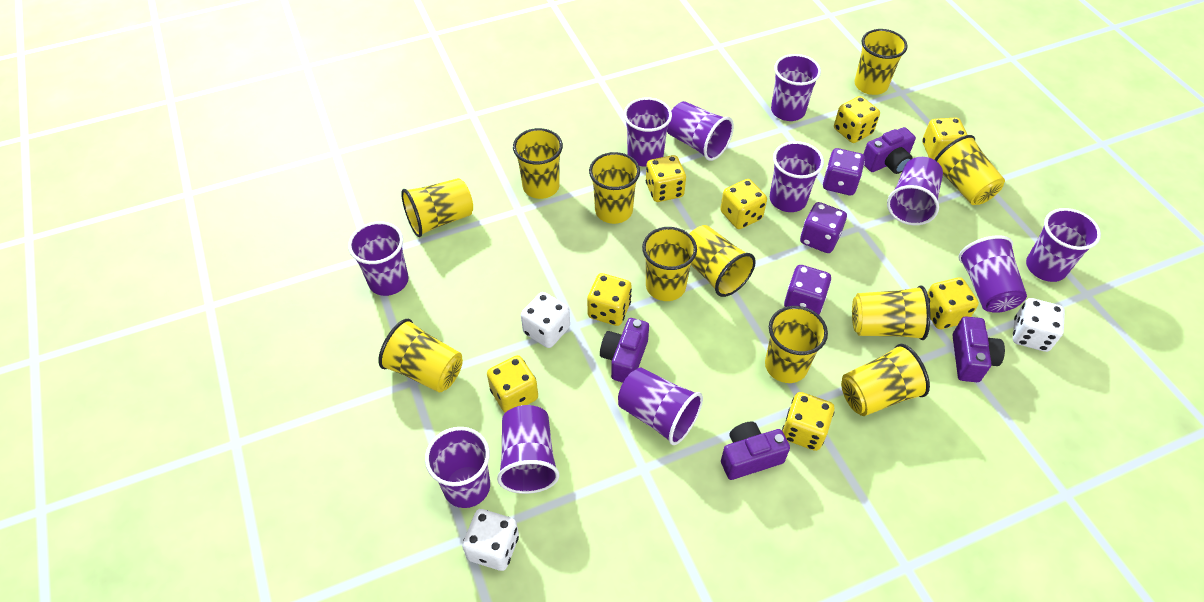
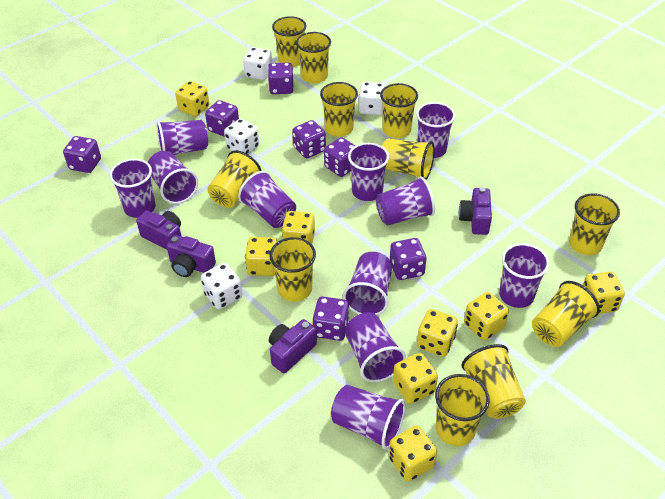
purple dice: [784,265,831,315] [800,202,847,253] [823,148,865,195] = 3 -> [63,136,101,173] [205,100,239,137] [268,62,293,94] [292,120,326,158] [313,297,349,341] [324,137,355,177] [390,238,427,280] = 7
white dice: [462,509,519,571] [521,292,570,348] [1013,298,1065,352] = 3 -> [201,263,242,309] [224,118,259,154] [243,47,272,80] [359,82,385,115] = 4

